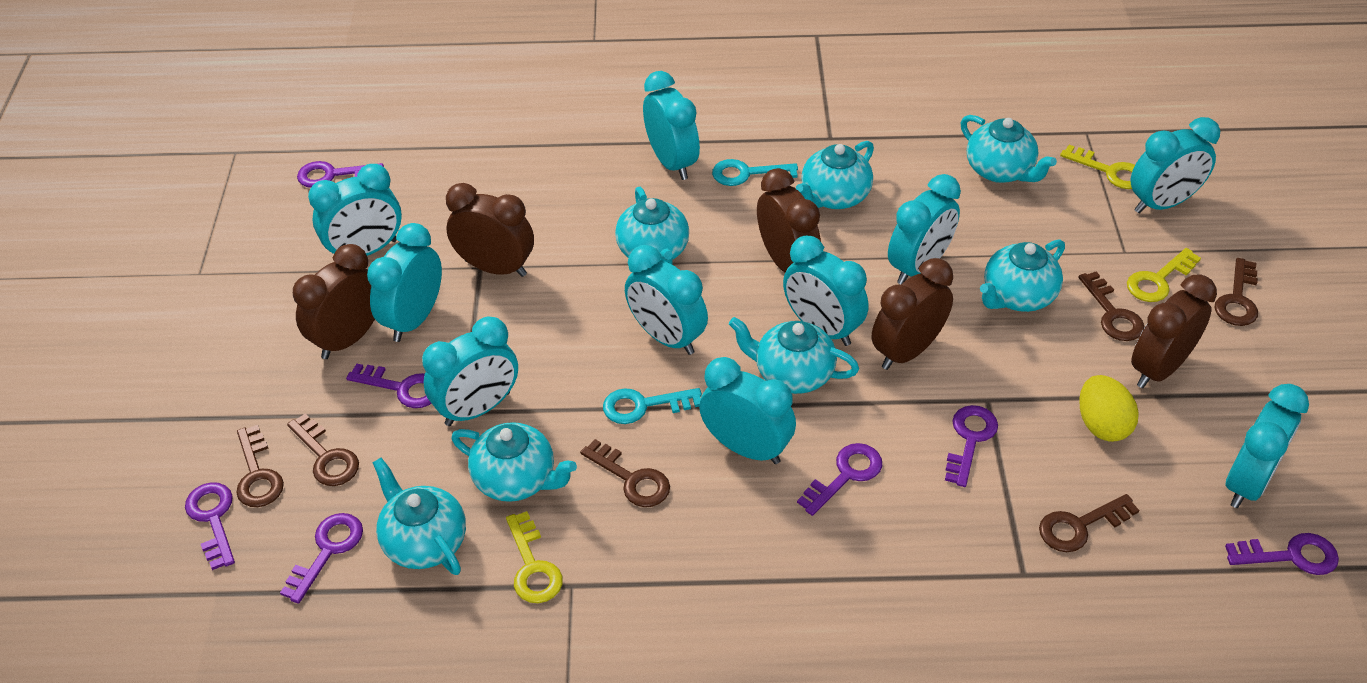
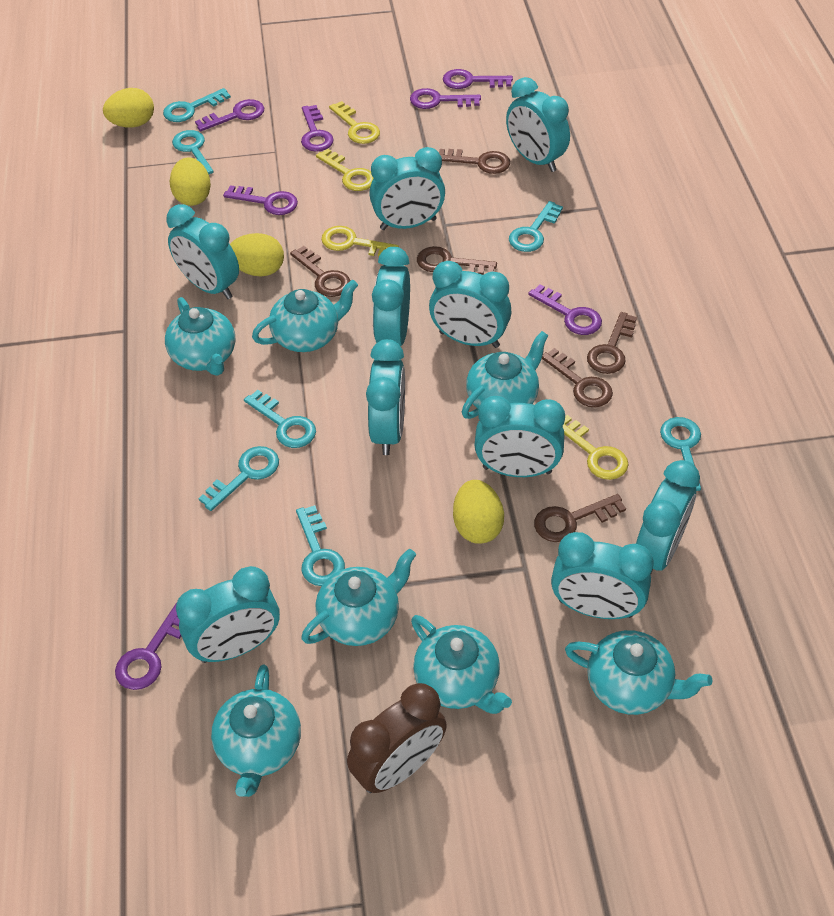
brown clock: [293,244,375,359] [446,183,534,277] [757,168,821,273] [872,258,953,370] [1131,274,1217,388] = 5 -> [347,683,447,793] = 1
turquoise key: [603,388,702,424] [712,159,798,186] = 2 -> [163,88,231,122] [172,130,213,174] [198,446,279,511] [244,390,316,448] [296,505,345,586] [509,201,563,252] [660,417,701,491] = 7
yellow egg: [1079,375,1139,442] = 1 -> [103,88,154,128] [170,157,211,206] [230,233,284,277] [453,480,504,544] = 4
yellow key: [506,511,563,603] [1060,145,1135,189] [1127,248,1201,302] = 3 -> [316,148,373,191] [321,226,399,256] [329,101,380,144] [563,415,628,480] = 4

